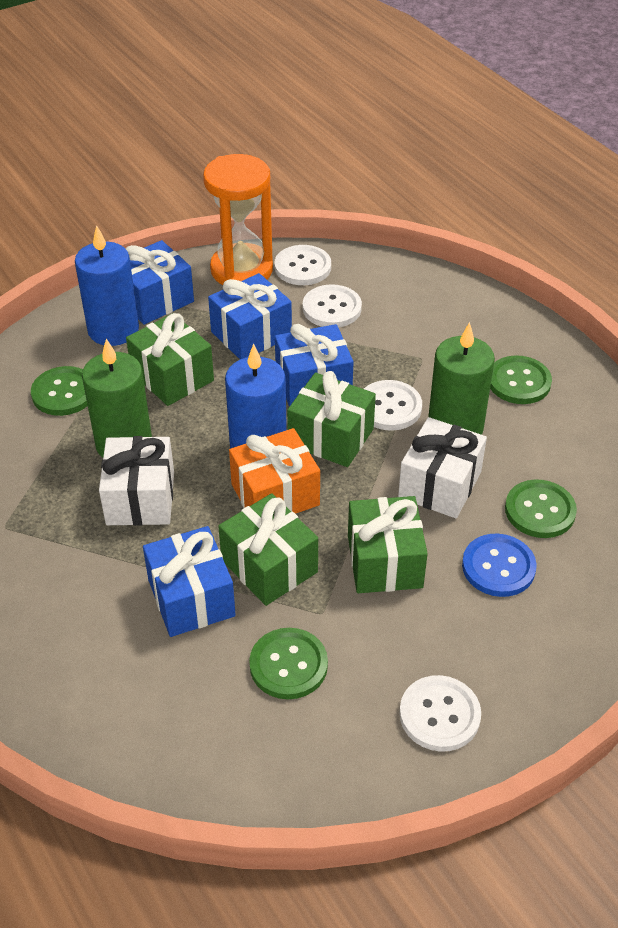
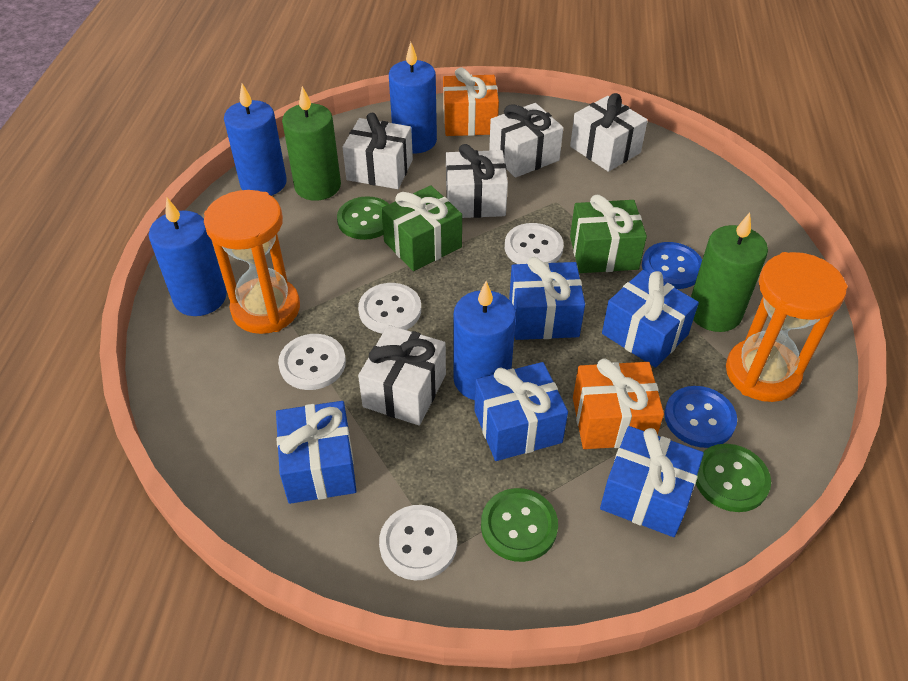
blue button: [462,534,537,597] = 1 -> [642,242,702,289] [664,386,737,448] = 2
blue candle: [75,225,139,346] [225,344,287,449] = 2 -> [149,198,227,316] [224,84,287,196] [389,42,437,153] [453,281,516,400] = 4
blue gift: [126,240,194,325] [143,526,236,637] [208,273,292,359] [275,324,354,407] = 4 -> [276,401,357,504] [474,362,568,461] [509,257,585,340] [600,426,704,537] [602,270,699,368] = 5
green button: [31,366,88,416] [249,628,328,699] [490,355,552,404] [505,479,577,538] = 4 -> [337,196,389,240] [481,488,558,562] [696,444,771,512] = 3
green gift: [126,313,214,406] [218,493,318,606] [287,371,376,467] [348,496,428,593] = 4 -> [381,185,462,271] [570,195,647,273] = 2
orange gift: [229,428,320,514] = 1 -> [443,67,499,136] [573,358,664,449] = 2
orange hourglass: [203,154,273,285] = 1 -> [204,190,300,334] [726,252,848,402] = 2
white gift: [99,436,174,526] [398,417,487,518] = 2 -> [342,113,413,189] [358,325,446,426] [446,144,508,218] [489,103,563,178] [570,93,648,172] = 5

